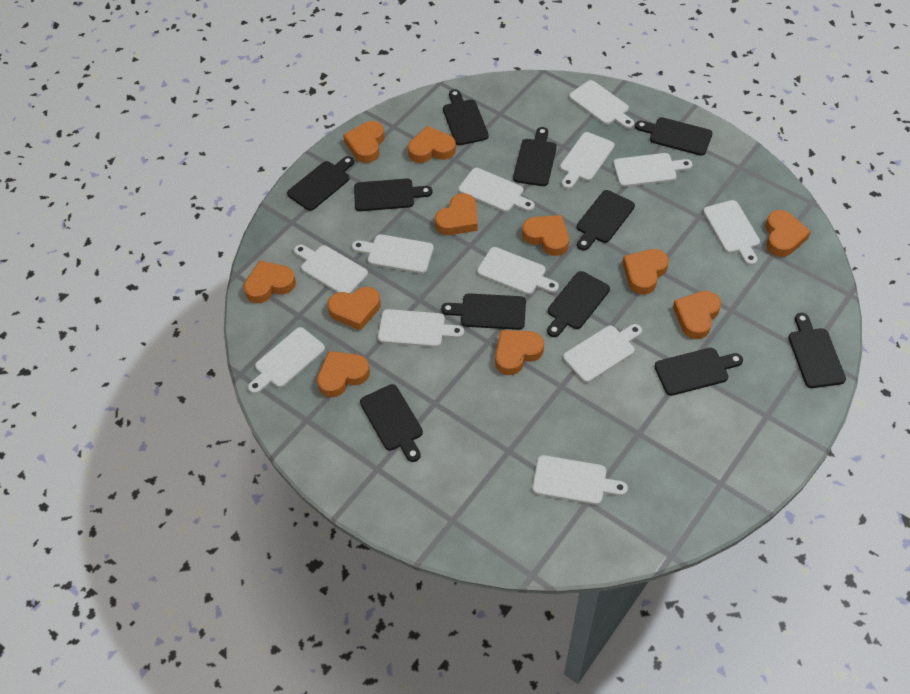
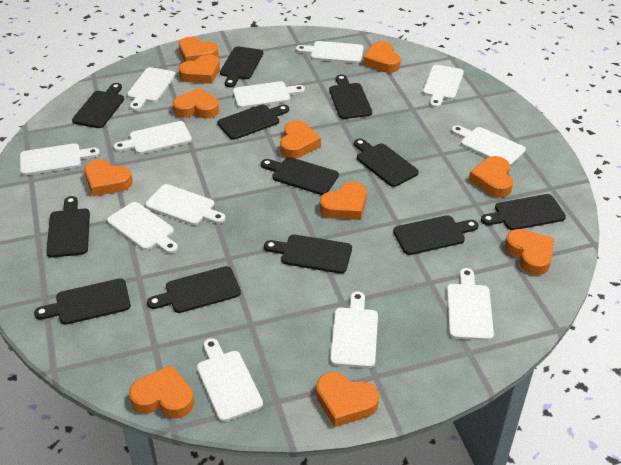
black cutting board: [287,156,354,211] [354,179,432,211] [360,384,423,462] [441,293,526,330] [443,89,489,145] [513,127,557,186] [547,271,610,337] [577,190,635,251] [635,117,713,156] [654,348,743,396] [788,313,846,388] = 11 -> [34,278,131,325] [46,196,90,258] [72,83,124,128] [147,266,241,313] [217,104,289,140] [220,46,263,87] [261,157,339,195] [264,235,352,274] [329,75,372,119] [354,139,419,187] [393,215,479,255] [481,194,566,230] = 12

